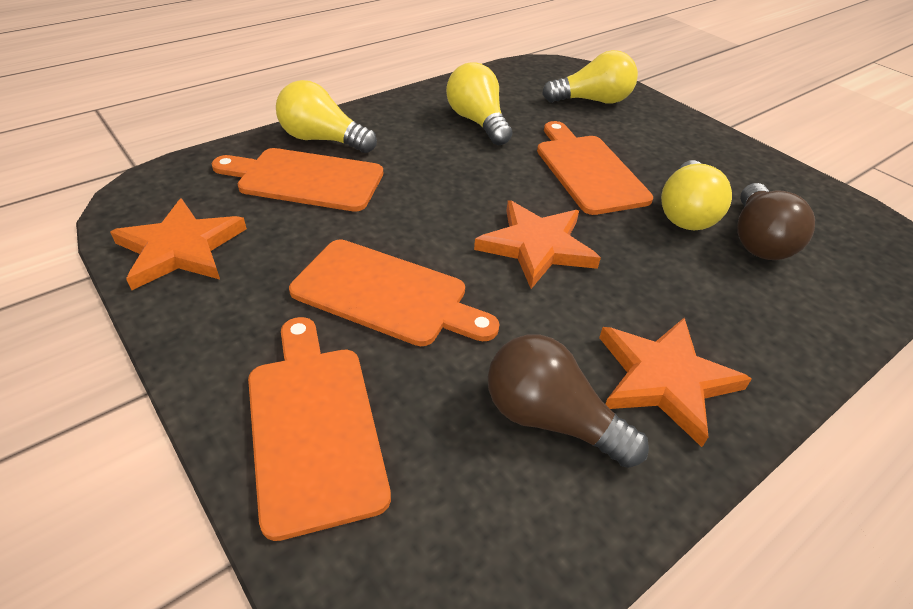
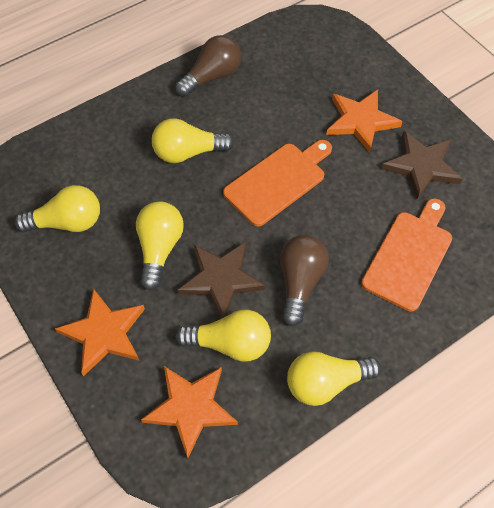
brown star: none = 0 -> [178,242,265,318] [381,131,462,199] = 2
orange cutting board: [211,148,383,212] [248,317,391,541] [289,239,500,346] [537,121,653,215] = 4 -> [223,140,332,227] [362,199,452,312] = 2
yellow light bulb: [276,80,377,153] [446,62,512,145] [542,50,638,104] [661,160,732,230] = 4 -> [15,185,100,233] [136,202,184,291] [152,118,234,163] [176,310,271,362] [287,351,381,406] = 5

